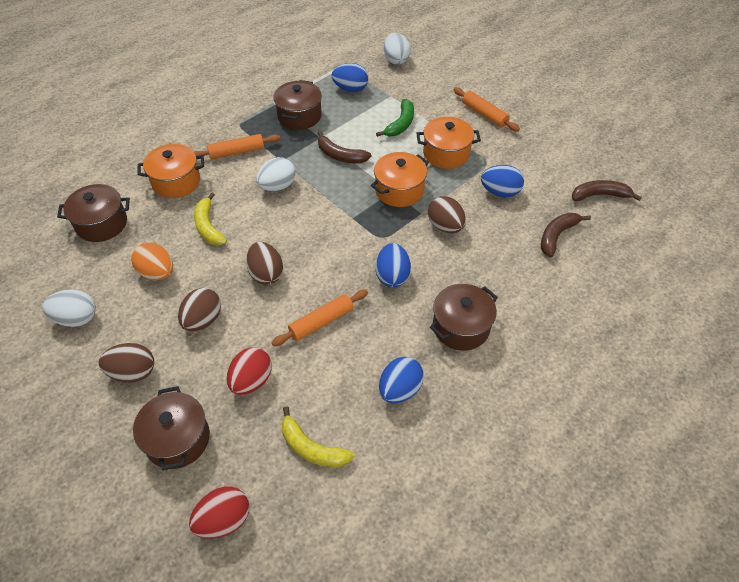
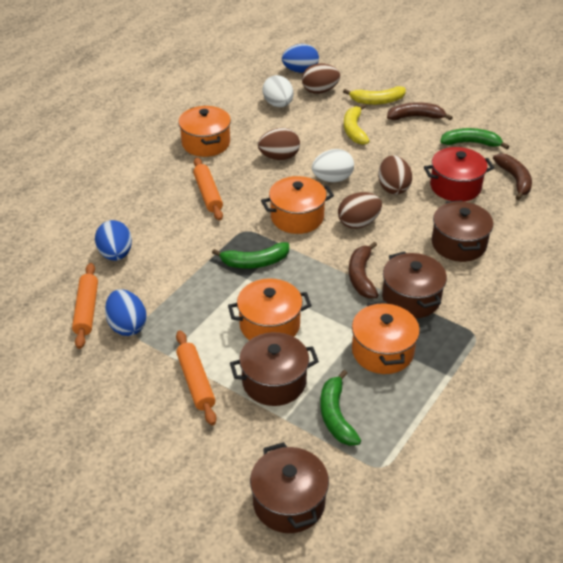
blue egg: [332,63,368,92] [376,243,411,287] [379,357,424,403] [481,165,524,197] = 4 -> [95,220,132,261] [105,289,147,336] [282,44,319,73] = 3
green banana: [376,99,414,137] = 1 -> [212,242,289,268] [320,370,361,446] [440,128,509,149] = 3
orange egg: [131,243,173,280] = 1 -> none = 0
orange pot: [137,144,204,198] [371,152,429,207] [416,117,481,169] = 3 -> [178,105,231,157] [228,278,312,340] [261,176,334,234] [352,301,420,374] = 4
red egg: [189,486,249,539] [227,347,272,395] = 2 -> none = 0
red pot: none = 0 -> [424,147,494,202] = 1
white egg: [42,290,96,327] [256,157,296,191] [384,33,411,65] = 3 -> [262,75,294,107] [312,149,354,182] = 2

